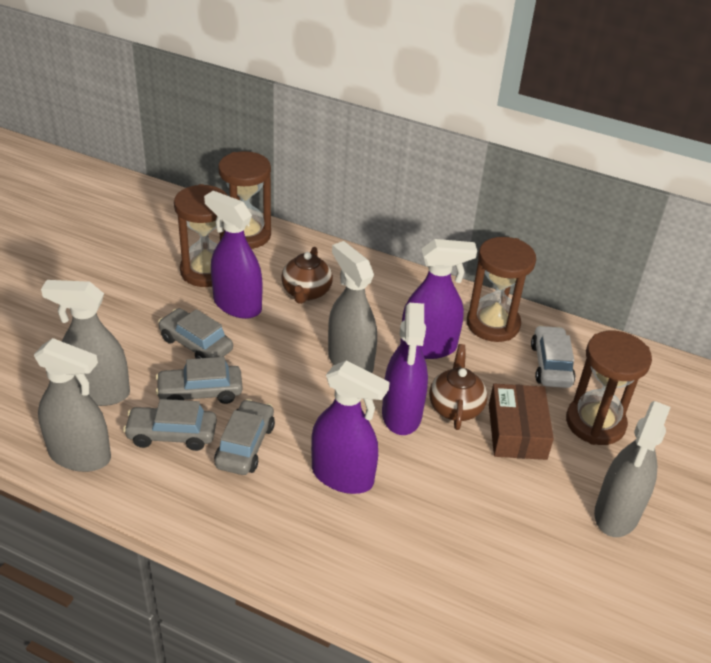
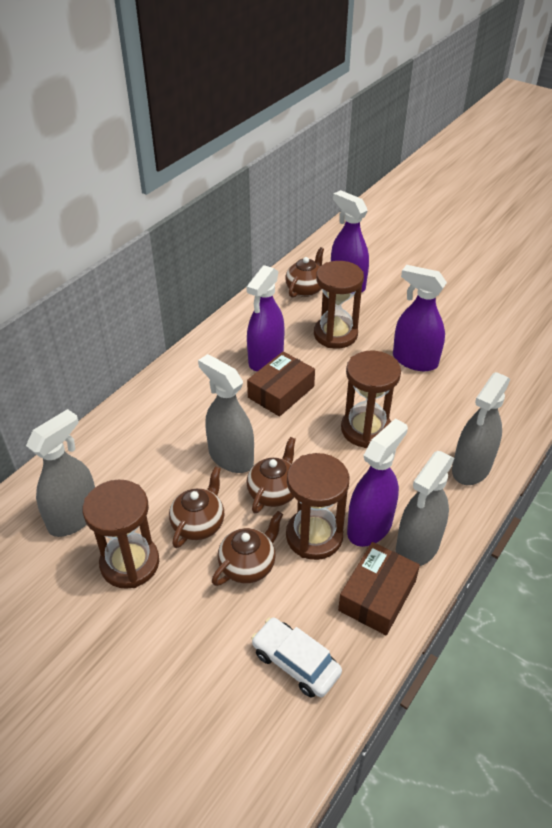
brown box: [489,384,554,460] = 1 -> [247,351,315,416] [338,542,420,635] = 2
brown teapot: [281,247,333,304] [429,344,488,430] = 2 -> [169,466,224,548] [212,511,283,586] [247,437,296,513] [285,247,324,298] = 4
grey car: [123,399,217,451] [156,357,243,404] [158,308,233,359] [214,399,275,475] = 4 -> none = 0

